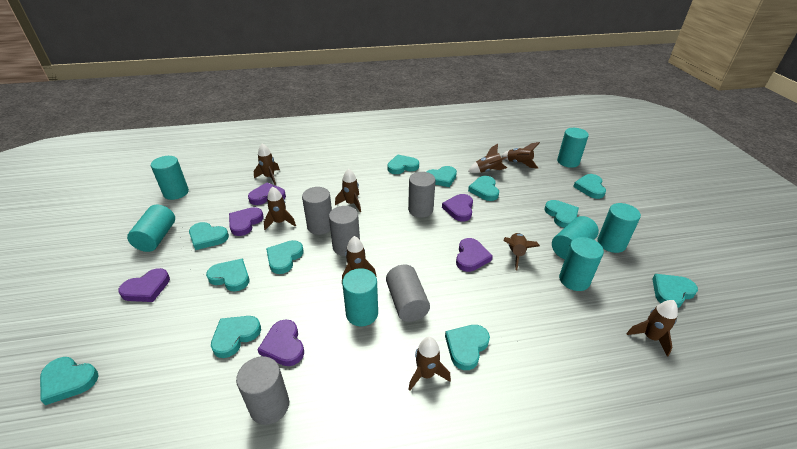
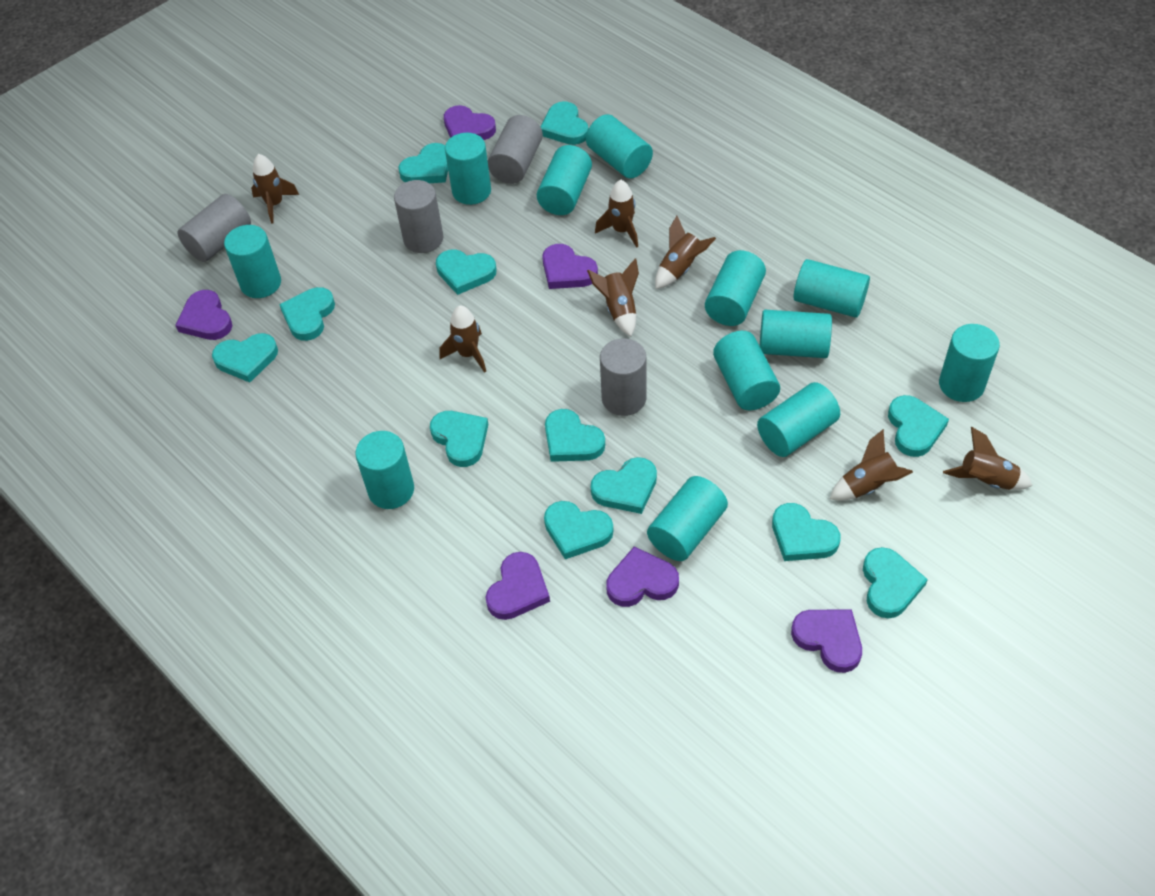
brown rocket: [254,143,280,185] [264,186,296,230] [335,169,361,212] [342,236,377,281] [408,337,451,391] [468,144,508,173] [501,142,540,169] [504,233,540,270] [626,300,678,357] = 9 -> [251,154,299,224] [440,305,486,373] [587,258,639,336] [595,180,638,248] [655,216,716,289] [830,429,913,501] [943,427,1033,490] = 7
grey cylinder: [236,356,289,425] [302,187,332,235] [329,206,360,256] [386,264,430,322] [408,172,436,218] = 5 -> [177,194,251,262] [394,180,443,253] [488,115,543,184] [600,338,646,416] = 4
turquoise cylinder: [127,205,175,252] [151,156,189,200] [342,268,378,326] [552,216,599,259] [557,128,589,168] [559,237,604,291] [597,203,641,253] = 7 -> [224,225,281,298] [355,431,414,509] [445,133,491,205] [537,145,592,215] [586,114,653,179] [647,476,728,561] [705,250,766,326] [713,331,780,410] [757,382,840,457] [760,310,832,358] [794,259,870,318] [939,324,1000,402] = 12

